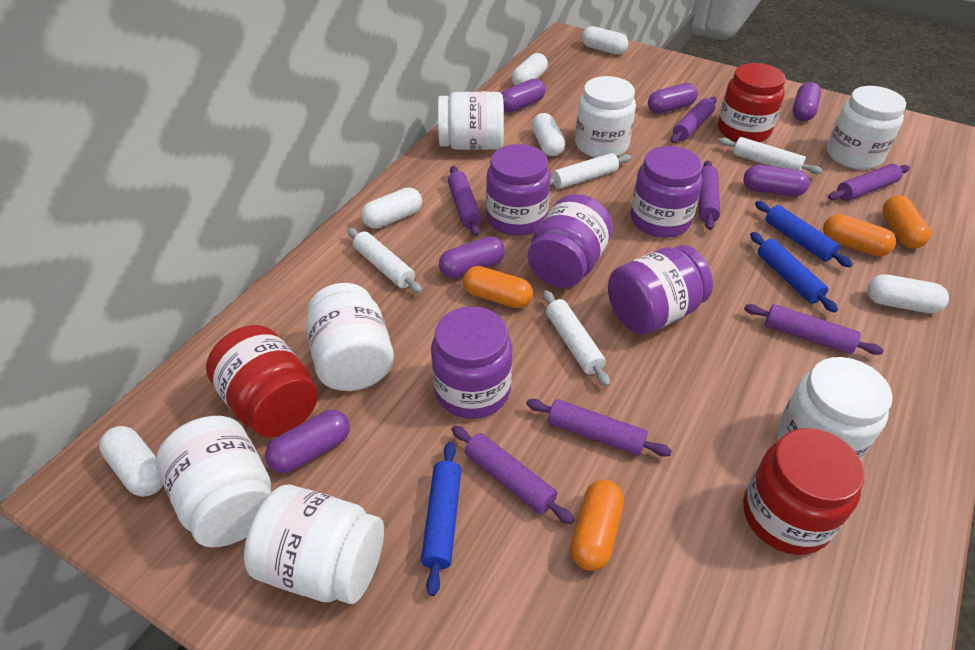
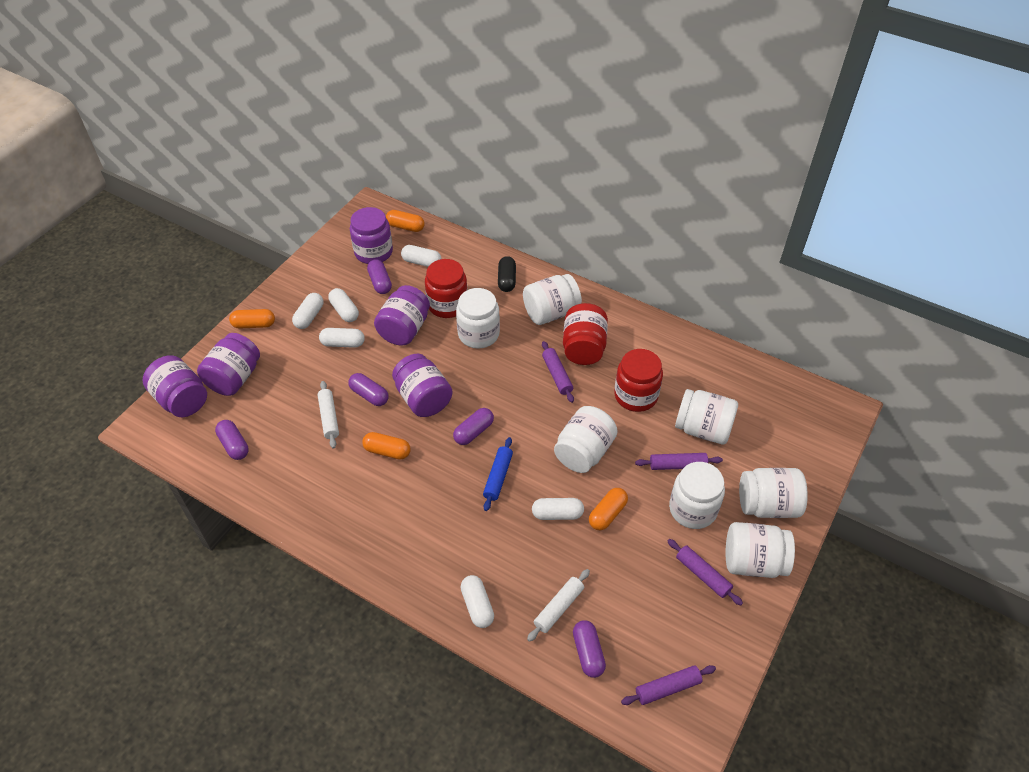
black capsule: none = 0 -> [498,256,516,292] = 1
blue rolling pin: [421,442,461,596] [750,232,838,313] [755,201,853,267] = 3 -> [483,437,513,511] = 1
purple capsule: [265,410,350,473] [439,236,505,279] [501,79,545,112] [648,83,698,114] [743,165,810,196] [793,82,821,121] = 6 -> [215,420,249,460] [349,373,389,406] [367,259,392,294] [453,408,494,445] [573,620,606,678] = 5
purple rolling pin: [448,166,482,236] [452,426,574,524] [526,399,672,457] [670,97,717,143] [699,160,720,230] [744,304,884,355] [828,164,910,201] = 7 -> [542,341,574,403] [621,665,716,705] [635,453,723,470] [667,539,743,606] = 4
white rolling pin: [347,228,423,293] [543,290,610,387] [550,153,631,189] [718,137,822,174] = 4 -> [317,381,339,448] [527,569,590,642] = 2

